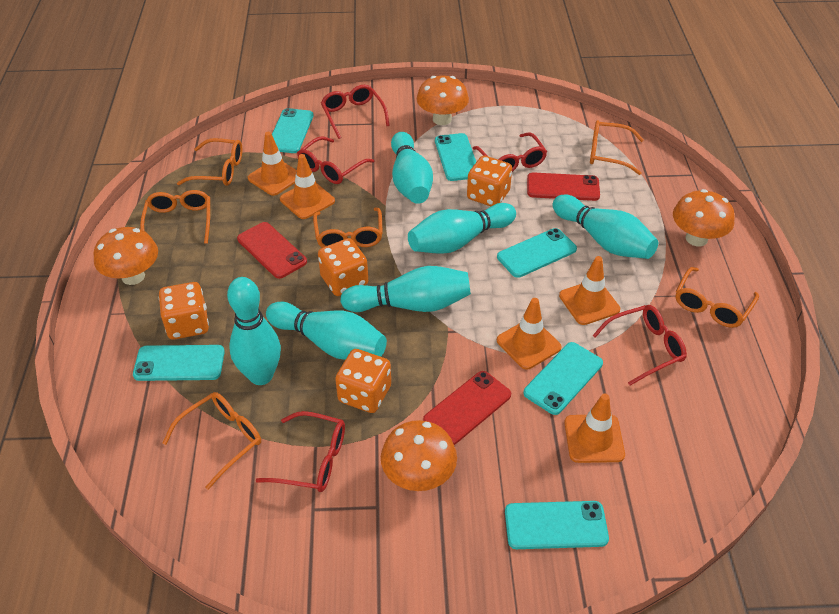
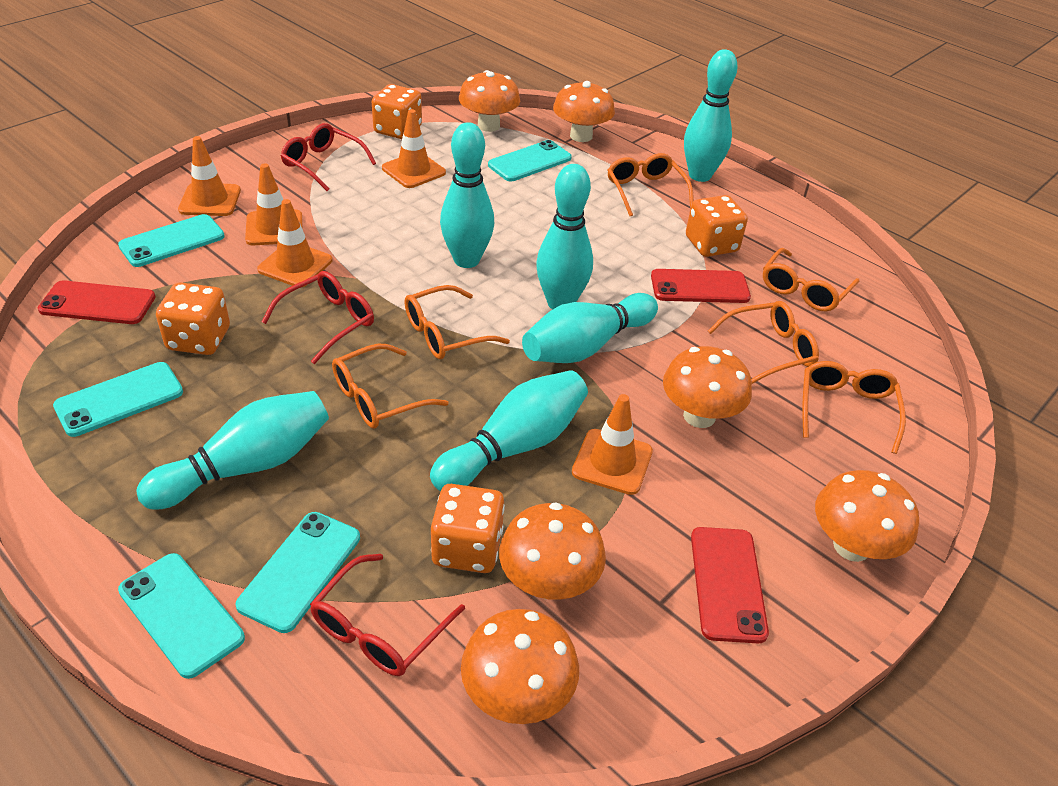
orange mushroom: [94,227,158,285] [381,420,457,491] [417,76,469,125] [673,189,735,246] = 4 -> [459,70,520,132] [461,609,579,724] [499,502,606,600] [553,81,615,142] [663,346,752,428] [815,470,919,562] = 6
red glasses: [256,411,345,492] [297,136,374,184] [321,85,390,139] [473,132,547,172] [592,305,687,386] = 5 -> [262,271,374,364] [281,123,376,191] [310,554,465,676] = 3
turquoise phone: [133,345,225,381] [272,108,314,153] [435,133,476,181] [497,228,577,278] [505,501,609,549] [523,342,603,415] = 6 -> [53,362,183,437] [118,214,225,267] [118,553,245,679] [236,512,360,633] [488,140,572,181] = 5

